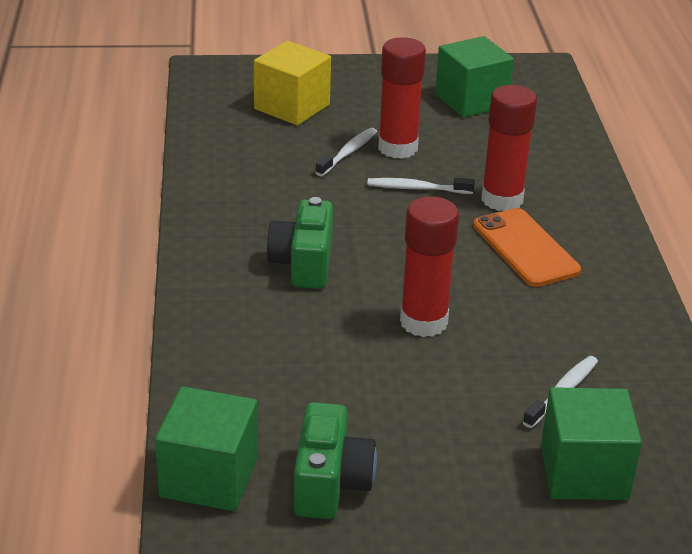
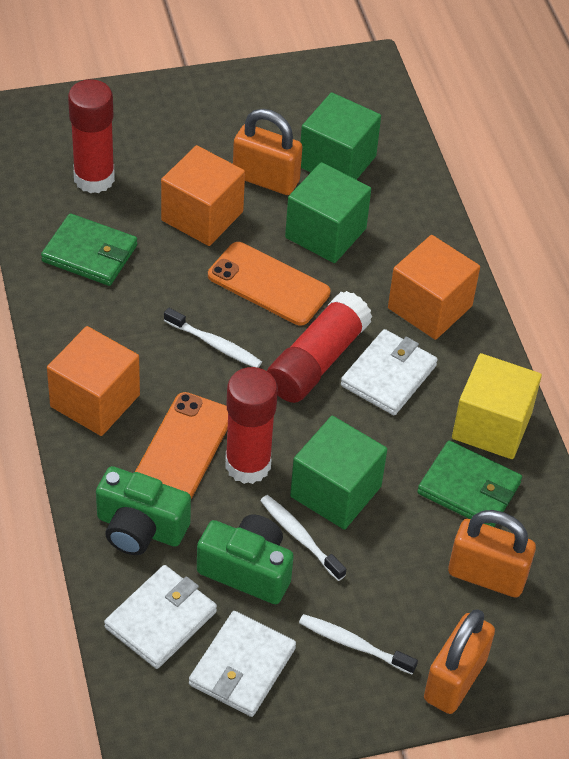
green wallet: none = 0 -> [41,213,137,286] [417,441,522,527] = 2
orange cube: none = 0 -> [47,326,140,436] [161,145,245,246] [388,235,480,340] = 3
orange padlock: none = 0 -> [233,109,303,195] [424,609,495,714] [448,510,536,598] = 3
orange phone: [473,208,581,287] = 1 -> [135,392,228,499] [208,242,330,325] = 2
white wallet: none = 0 -> [104,565,217,669] [189,611,296,717] [341,329,438,415] = 3

